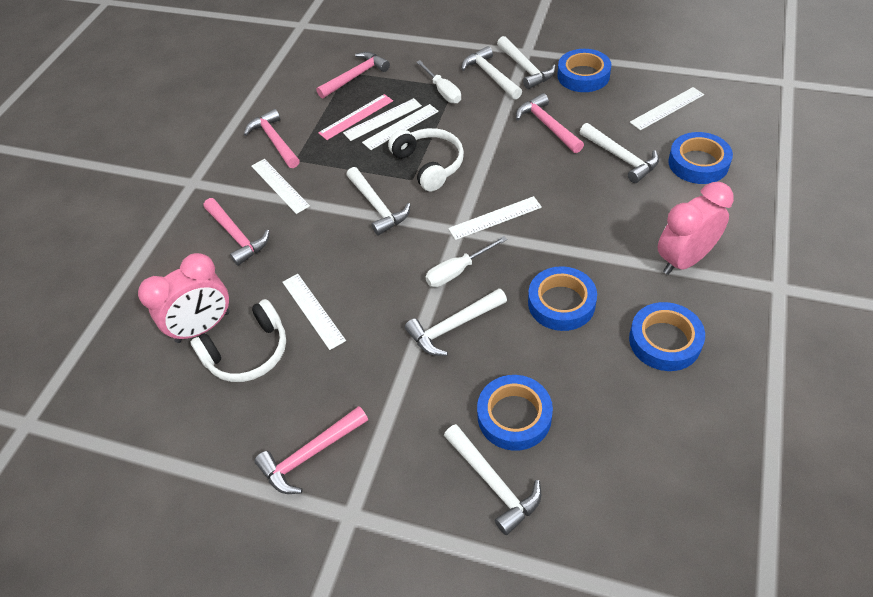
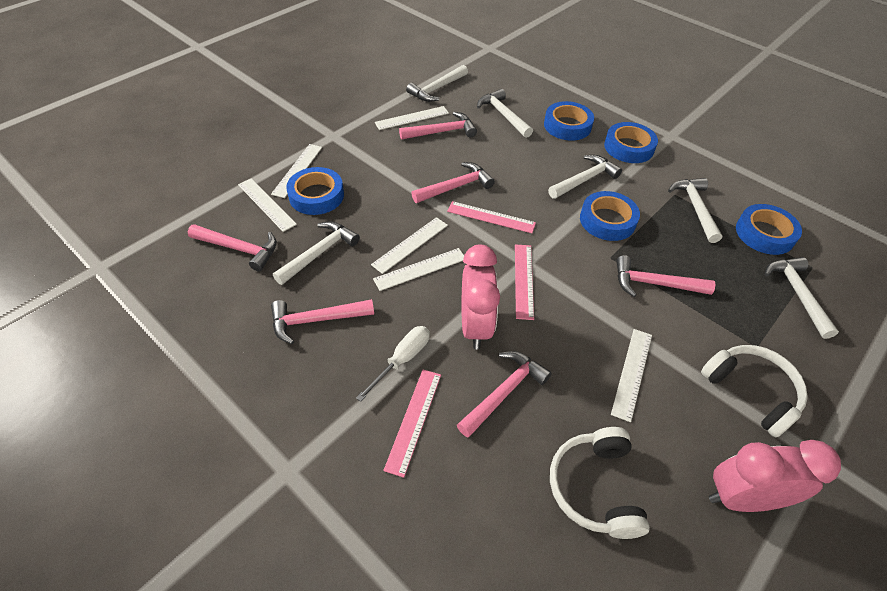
pink hammer: [204,198,270,266] [244,109,300,168] [255,406,368,494] [316,52,390,99] [516,93,584,153] = 5 -> [188,224,277,272] [271,299,374,344] [399,112,477,140] [411,162,495,203] [457,351,552,437] [616,255,715,297] = 6
pink ruler: [318,94,393,140] = 1 -> [383,369,441,478] [447,201,536,233] [515,244,534,320] = 3
white screwdriver: [416,60,461,104] [425,236,507,287] = 2 -> [356,326,430,402] = 1

